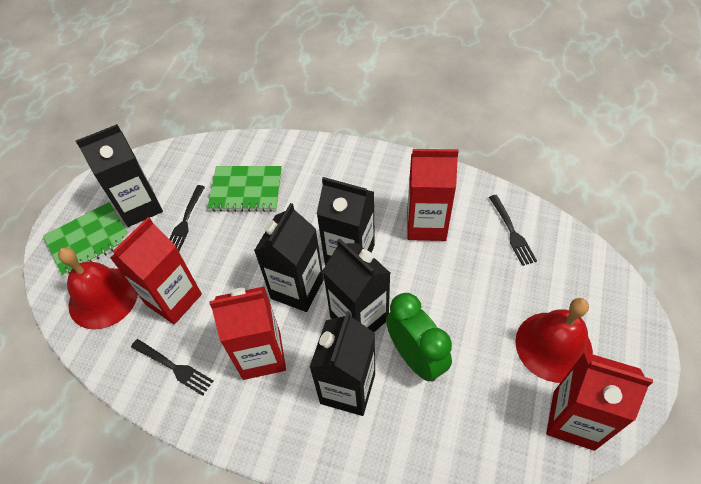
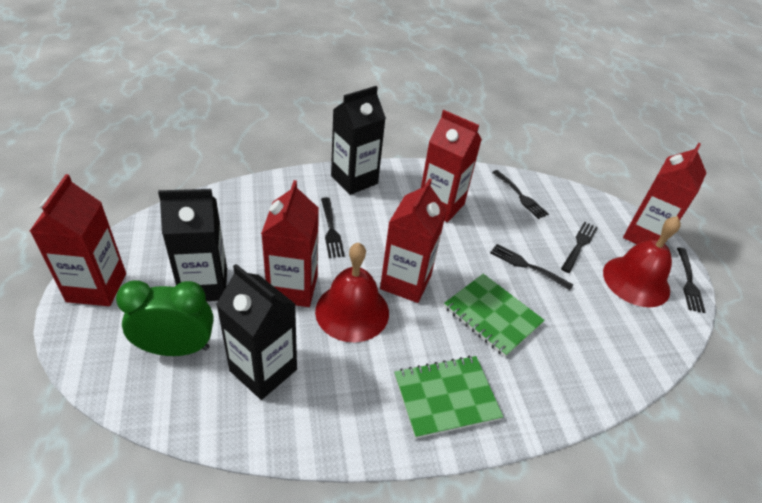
black carton: [76,124,163,227] [254,203,324,312] [309,311,375,416] [317,177,375,265] [323,238,390,332] = 5 -> [158,189,227,301] [216,264,297,400] [331,86,386,195] = 3
black fork: [131,339,213,396] [169,185,205,251] [489,195,537,266] = 3 -> [321,197,345,258] [490,244,573,290] [492,170,549,219] [561,221,598,273] [677,248,705,313] = 5
red carton: [110,217,202,324] [209,286,286,380] [407,148,459,241] [546,352,653,451] = 4 -> [30,174,126,306] [261,180,319,307] [380,178,447,303] [421,110,482,222] [623,143,706,244] = 5

